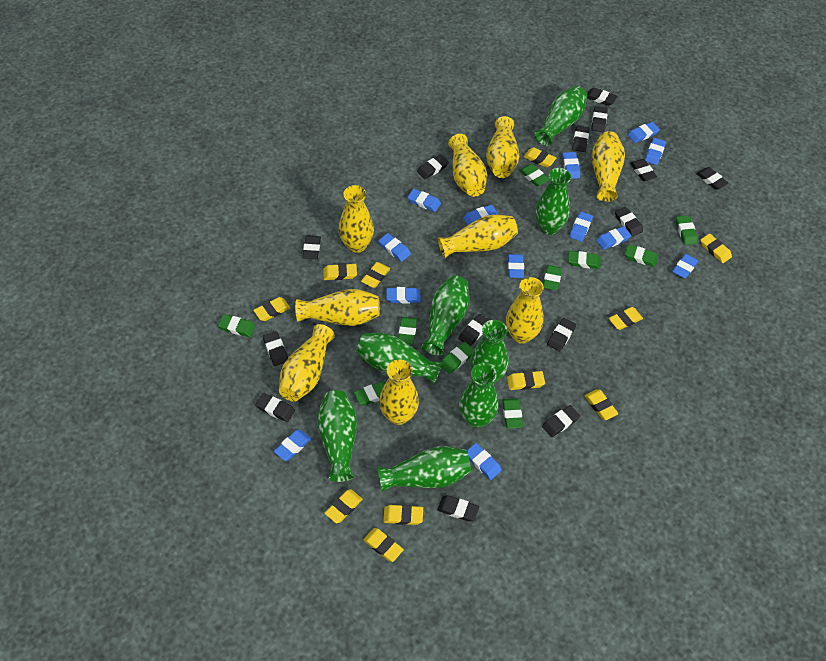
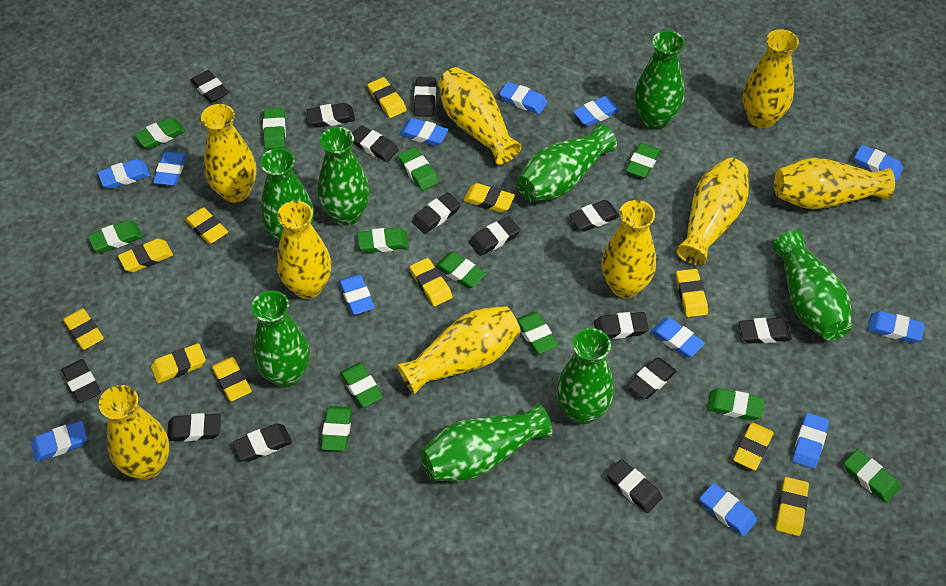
blue eraser: [274,429,311,461] [378,233,411,262] [387,287,421,304] [407,189,441,212] [463,205,498,225] [467,443,502,480] [508,254,524,278] [562,152,580,179] [569,212,593,242] [596,226,631,250] [628,122,660,143] [645,138,666,165] [672,254,698,279] = 13 -> [31,421,87,462] [97,159,150,189] [153,151,187,186] [339,274,375,315] [399,118,448,146] [499,82,547,114] [573,96,620,126] [651,318,705,357] [700,483,757,537] [792,413,829,469] [854,145,903,181] [868,311,925,343] = 12
green eraser: [218,314,256,337] [354,381,386,406] [398,317,417,344] [441,342,474,374] [502,398,523,428] [519,164,549,186] [543,265,562,291] [568,251,601,269] [625,244,658,267] [676,215,698,245] = 10 -> [88,220,143,253] [134,117,185,149] [263,108,286,149] [321,406,352,451] [340,363,383,407] [357,227,409,253] [398,147,439,191] [435,252,486,288] [516,312,558,354] [626,143,661,178] [707,388,765,420] [844,449,900,503] = 12

